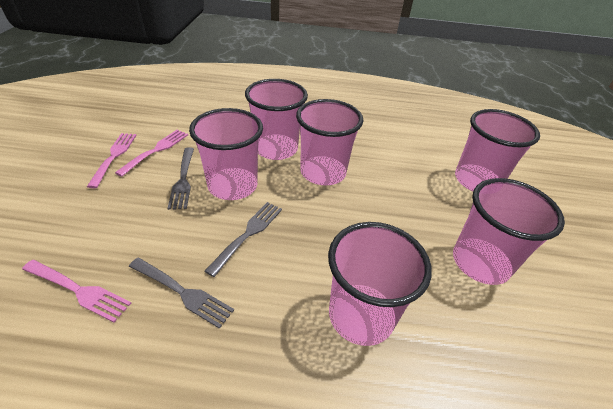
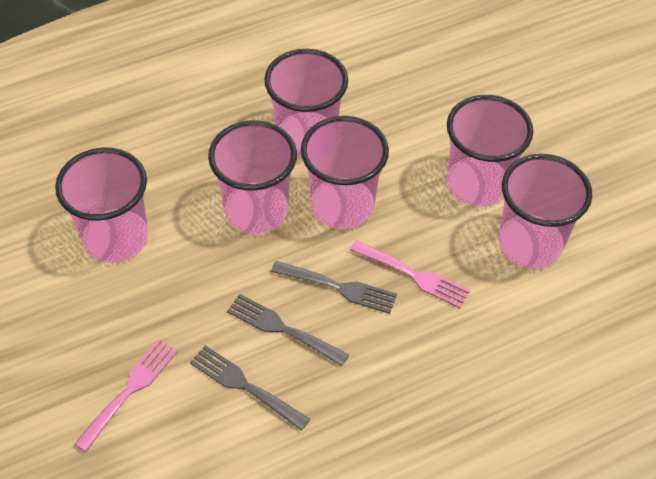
pink fork: [22,260,132,322] [87,133,137,188] [115,130,188,177] = 3 -> [74,339,178,452] [350,240,470,308] = 2

